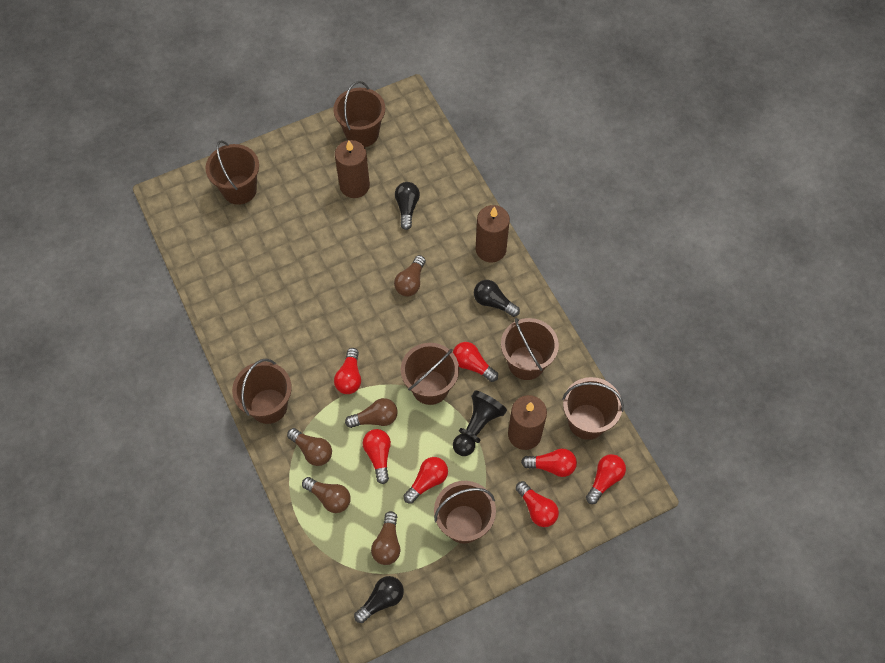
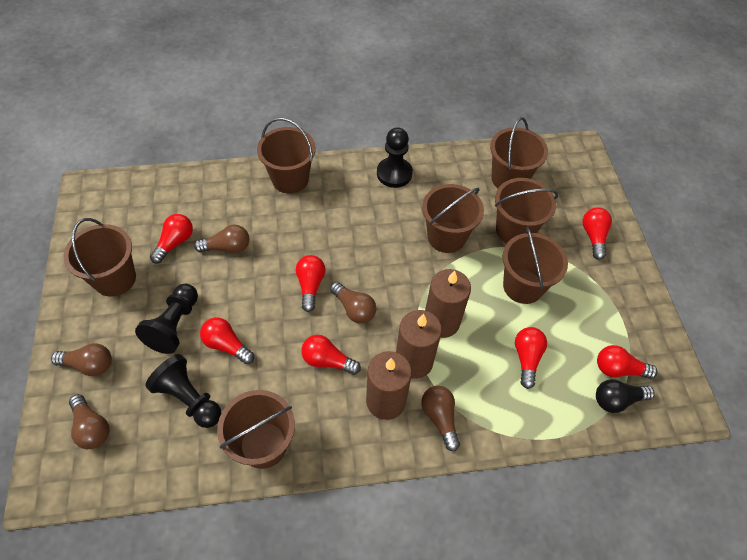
black light bulb: [354,576,404,623] [395,182,420,230] [474,280,520,317] = 3 -> [596,379,655,413] = 1
black pawn: [453,391,507,456] = 1 -> [135,284,198,354] [145,354,221,428] [377,127,413,188] = 3

